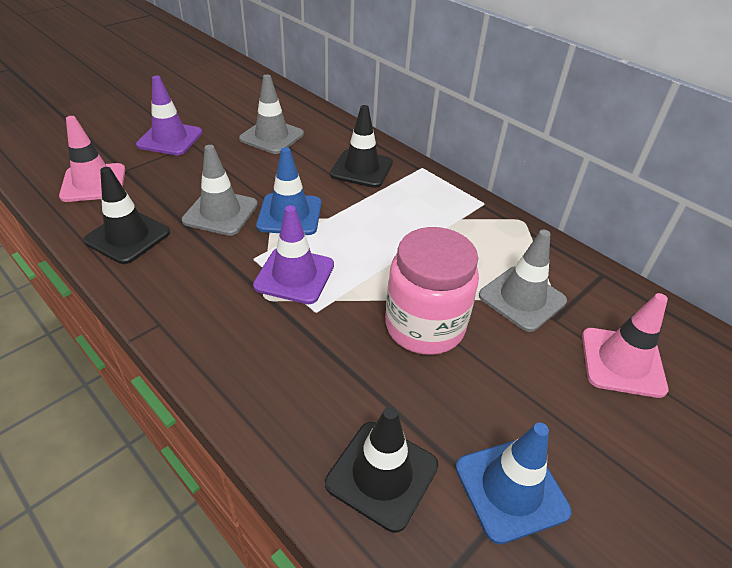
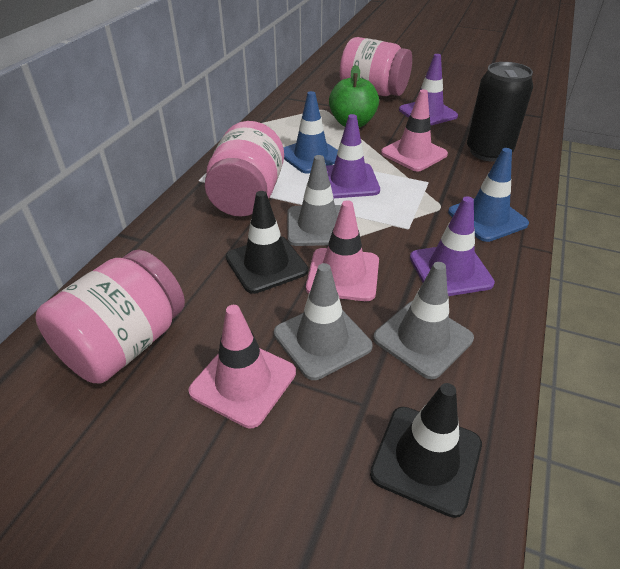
black can: none = 0 -> [467,62,533,162] = 1
black traffic cone: [83,167,170,264] [325,406,438,533] [330,105,393,188] = 3 -> [226,191,308,294] [370,383,482,518] = 2
green apple: none = 0 -> [329,65,379,128] = 1
pink jar: [385,227,479,355] = 1 -> [35,250,185,383] [205,121,284,217] [340,37,412,96] = 3
pink traffic cone: [59,116,125,202] [582,293,668,398] = 2 -> [189,305,296,428] [306,200,379,301] [381,90,448,171] = 3
purple traffic cone: [136,76,202,155] [253,205,334,304] = 2 -> [326,114,380,198] [399,54,458,126] [410,196,495,296] = 3

